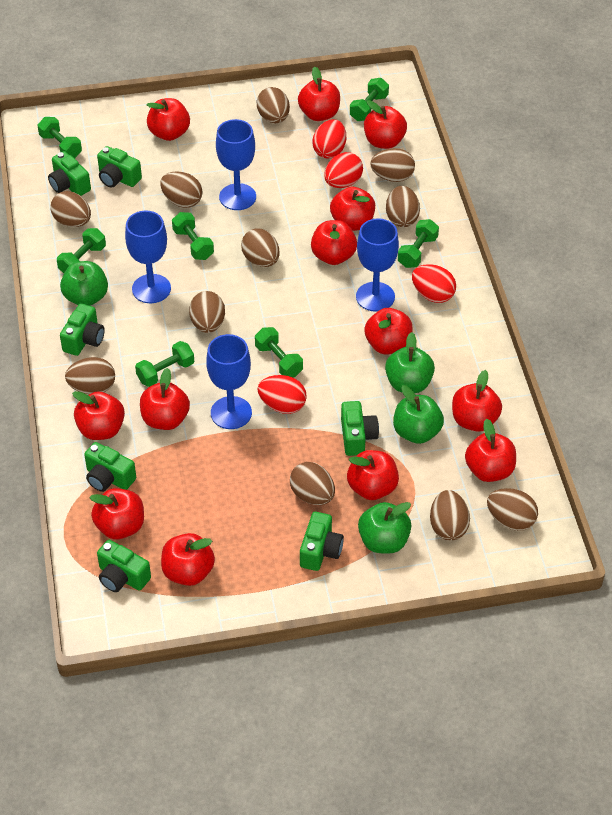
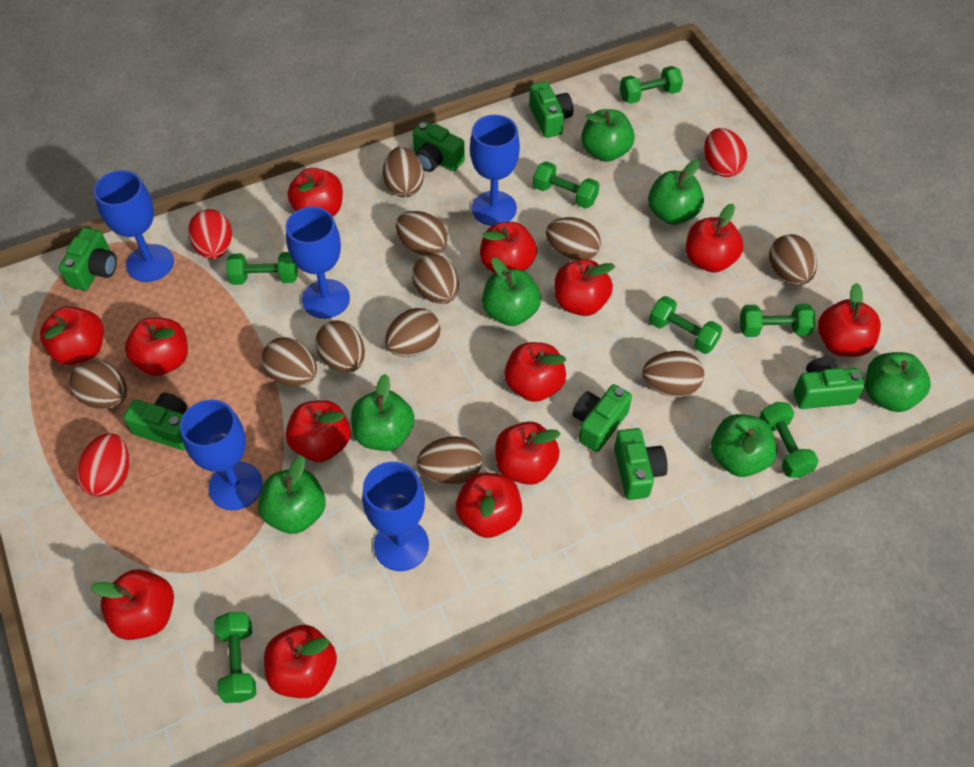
blue goblet: [125,211,171,303] [206,334,252,429] [216,119,256,210] [356,218,399,312] = 4 -> [94,170,174,282] [180,400,263,510] [286,207,350,319] [362,462,429,571] [470,115,520,226] = 5
green apple: [60,261,108,306] [358,502,411,554] [385,332,435,393] [393,385,444,444] = 4 -> [258,456,326,534] [351,374,414,451] [482,257,541,326] [581,109,635,162] [648,159,704,225] [711,414,777,477] [865,352,931,412] = 7
red egg: [257,375,307,414] [312,119,346,158] [324,152,363,188] [412,264,456,303] = 4 -> [76,433,129,497] [188,209,232,259] [704,128,747,177] = 3

